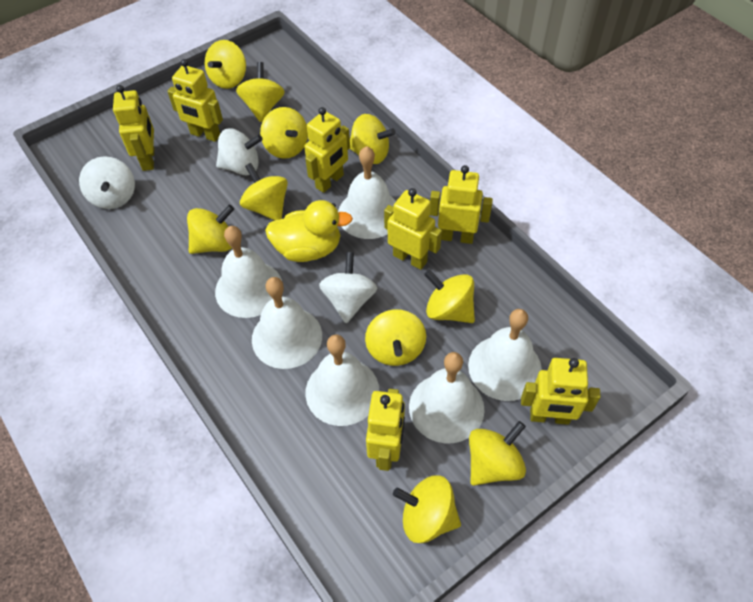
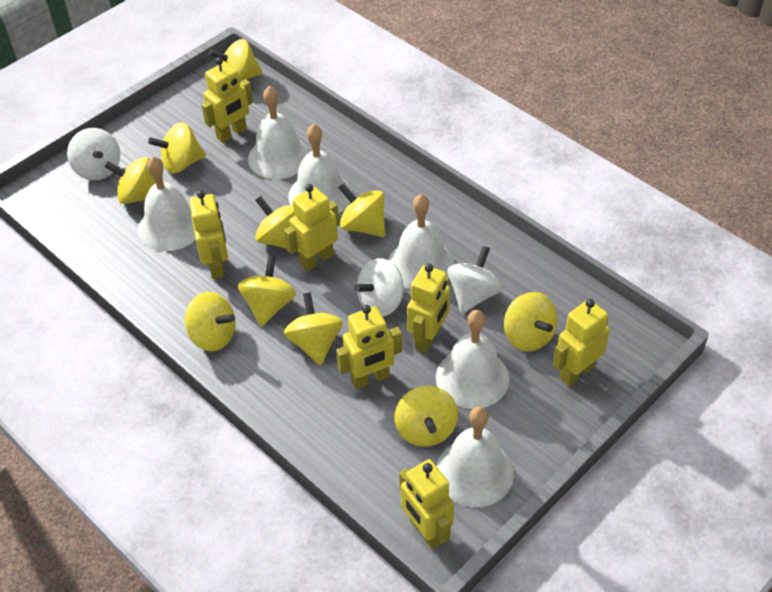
yellow duck: [265,200,353,262] = 1 -> none = 0

